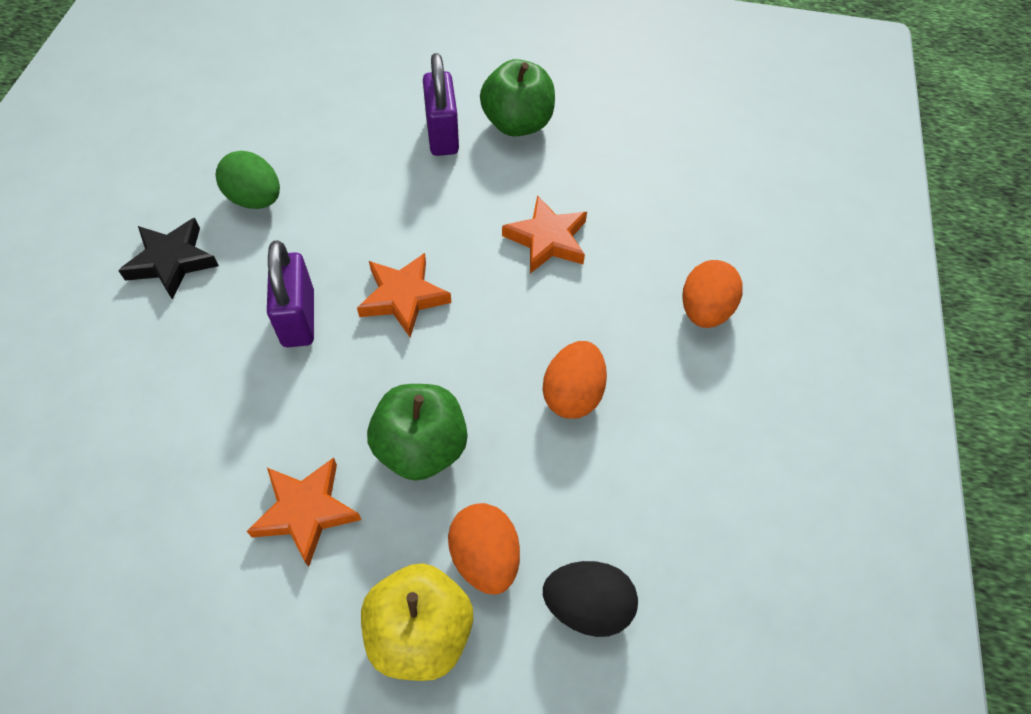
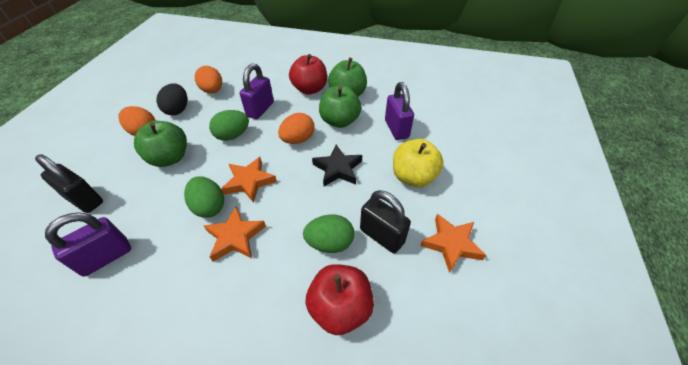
black padlock: none = 0 -> [35,154,103,213] [360,190,411,253] = 2
green apple: [367,384,468,481] [480,59,555,137] = 2 -> [134,121,187,167] [319,85,362,128] [328,58,367,96] = 3
green egg: [216,151,280,209] = 1 -> [184,176,224,218] [209,110,249,141] [303,215,354,253] = 3
purple padlock: [267,240,314,347] [423,53,459,156] = 2 -> [45,212,131,277] [240,63,274,119] [385,82,414,140] = 3
red apple: none = 0 -> [289,54,327,94] [305,264,374,335] = 2

